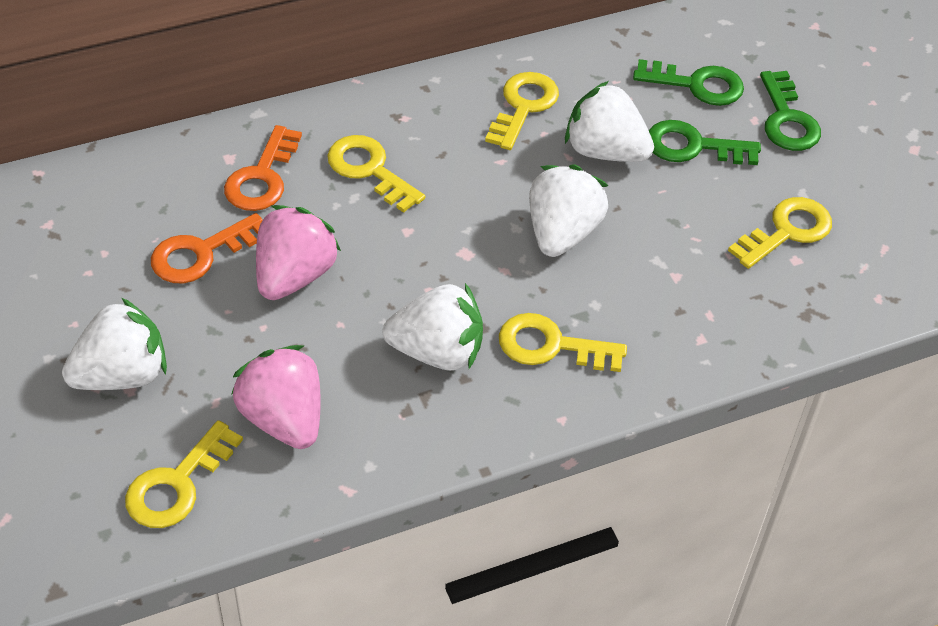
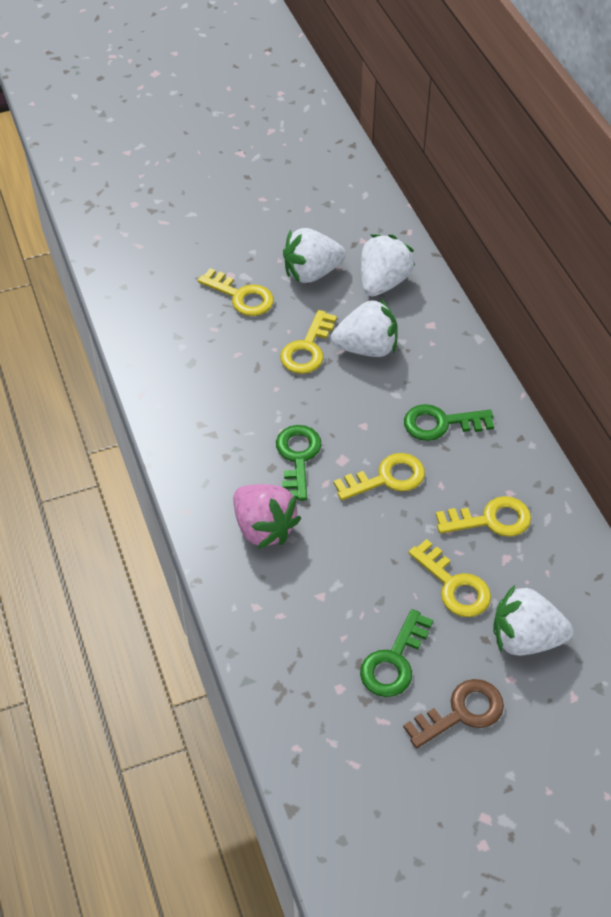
brown key: none = 0 -> [403,679,504,749] = 1
orange key: [151,213,263,284] [224,125,302,211] = 2 -> none = 0
pink strawberry: [231,345,321,449] [256,205,341,300] = 2 -> [233,484,301,549] = 1

